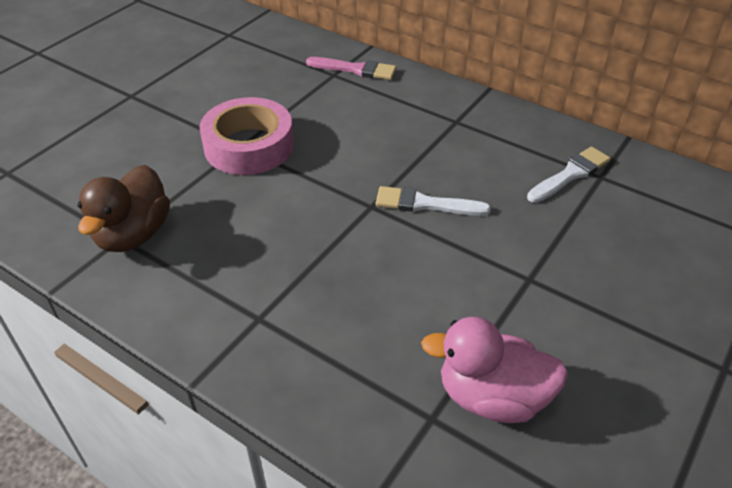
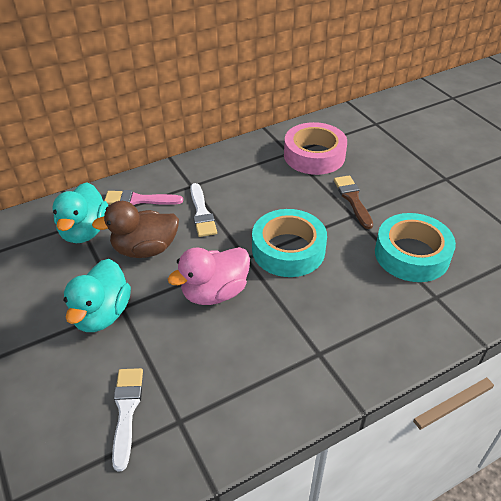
brown brush: none = 0 -> [334,175,373,229] = 1
turquoise duck: none = 0 -> [52,182,108,243] [64,259,131,332] = 2
turquoise tape: none = 0 -> [252,209,327,277] [375,213,456,282] = 2

